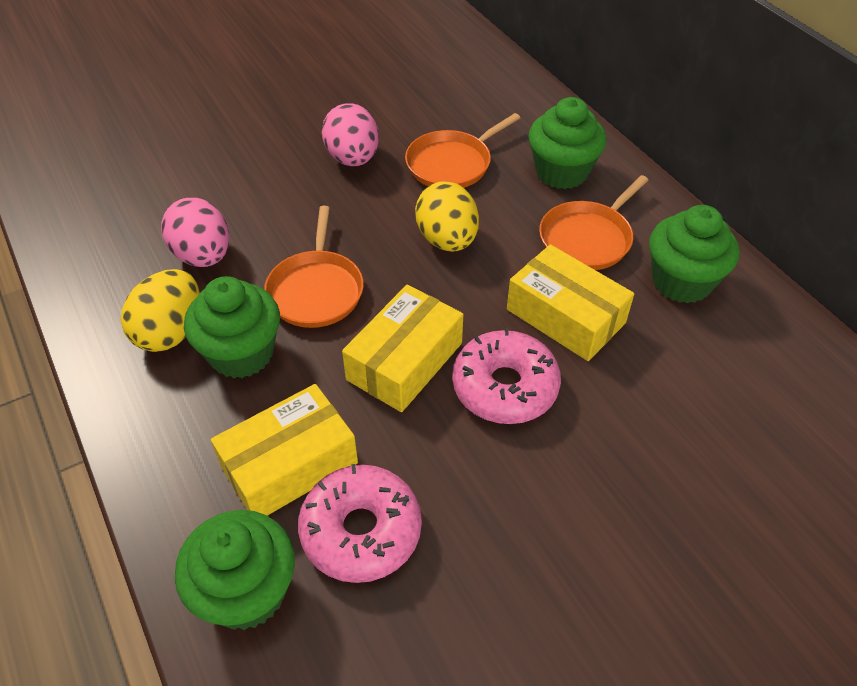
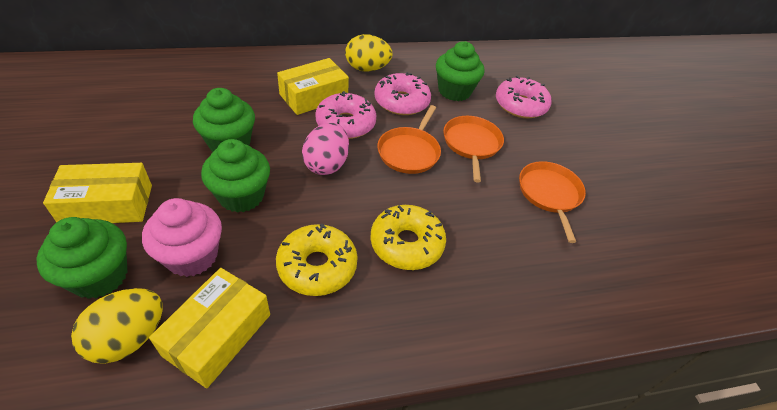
pink cupcake: none = 0 -> [142,198,222,277] = 1
pink donut: [298,464,422,583] [452,328,561,424] = 2 -> [315,91,376,139] [374,72,431,115] [496,76,551,118] = 3
pink egg: [161,198,229,267] [322,103,379,166] = 2 -> [302,123,349,175] = 1
yellow donut: none = 0 -> [276,224,358,296] [370,205,446,270] = 2

